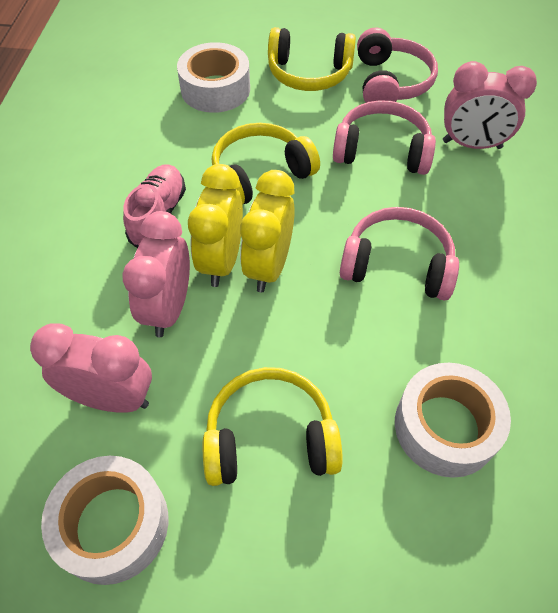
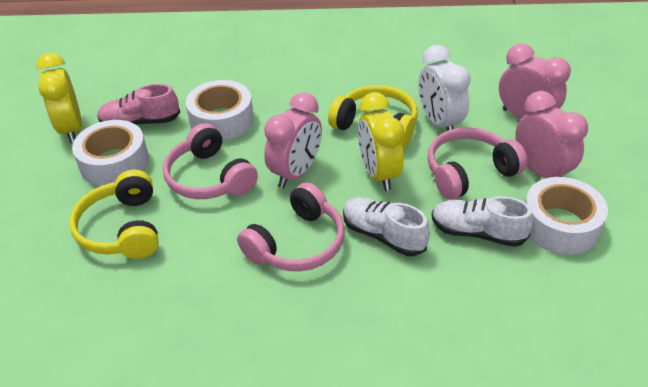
white clock: none = 0 -> [419,45,471,131] = 1
white shoe: none = 0 -> [343,197,430,256] [432,196,534,247] = 2
yellow headphones: [203,367,343,486] [212,123,320,205] [268,27,356,91] = 3 -> [69,169,159,259] [328,85,418,148] = 2

